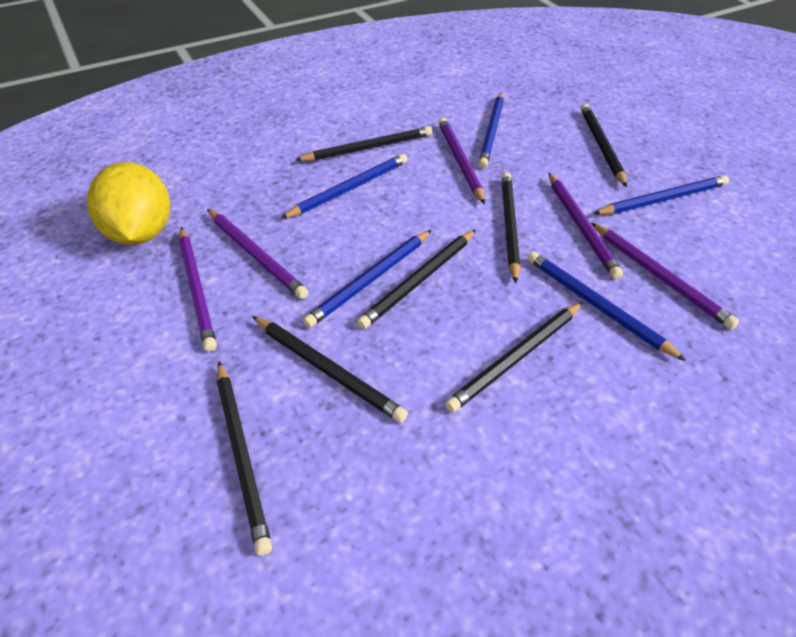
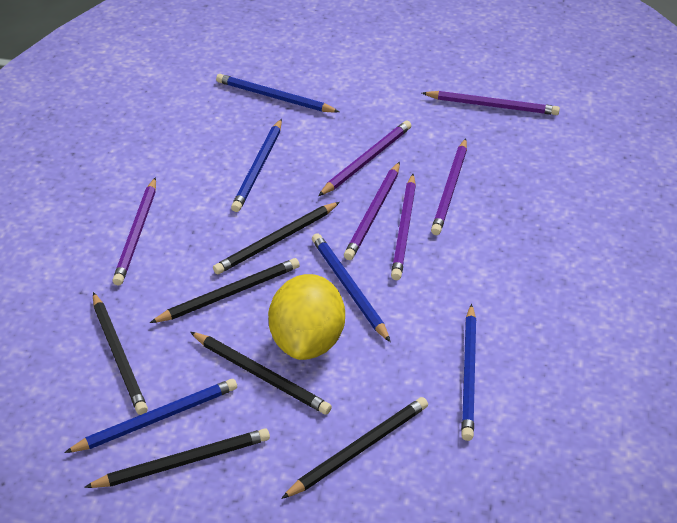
black pencil: [217,362,272,556] [252,316,408,423] [296,126,432,161] [357,230,476,329] [445,302,583,412] [501,172,520,283] [581,104,627,187] = 7 -> [84,428,270,488] [93,292,148,415] [150,258,300,323] [190,332,332,414] [213,202,340,274] [281,397,428,499] = 6
purple pencil: [179,227,217,352] [207,209,308,299] [438,118,485,204] [549,173,623,279] [591,223,739,330] = 5 -> [113,177,156,285] [318,121,412,196] [344,162,400,260] [391,174,416,280] [422,91,560,115] [431,138,467,235] = 6

